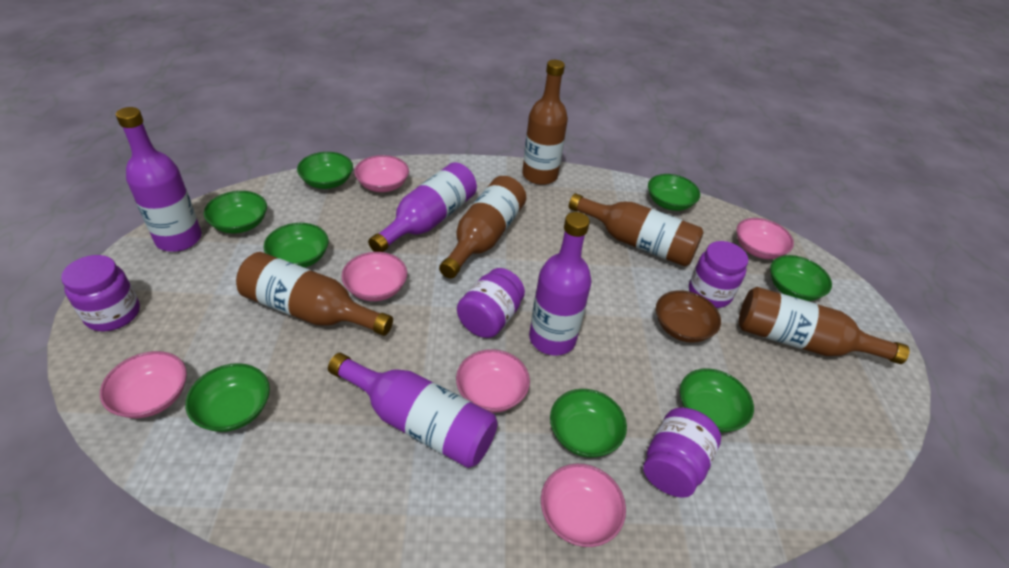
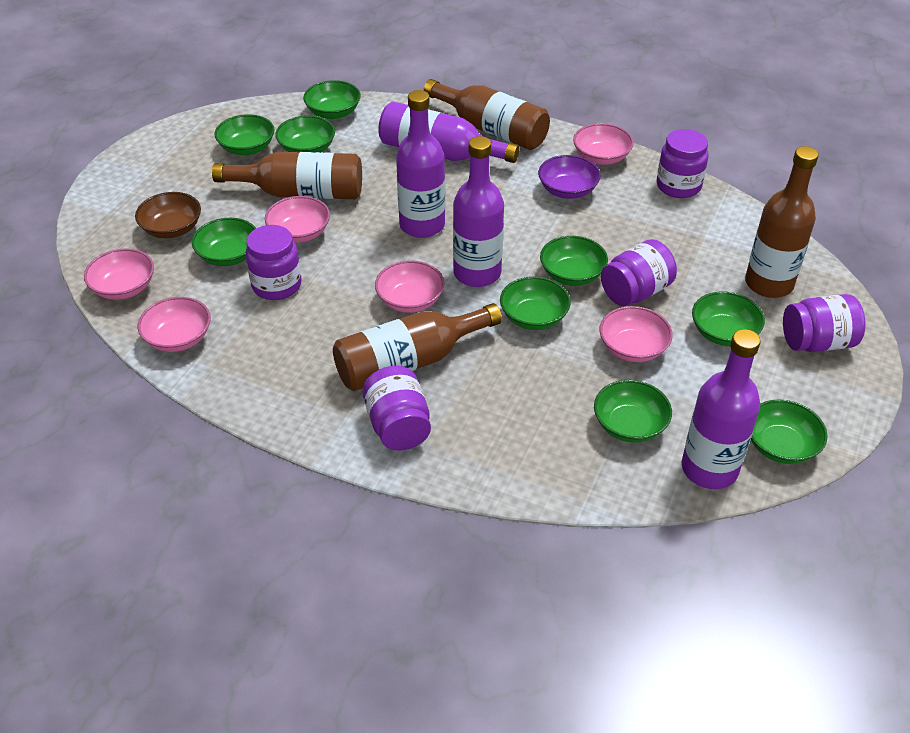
brown bottle: [236,252,393,336] [439,176,526,279] [522,60,568,185] [569,193,704,267] [739,287,909,364] = 5 -> [212,152,362,199] [333,303,502,391] [424,79,550,150] [745,146,819,298] = 4
green bowl: [185,363,270,432] [204,191,267,233] [264,223,329,268] [297,152,353,189] [550,389,627,458] [648,174,700,211] [680,368,754,433] [770,255,832,301] = 8 -> [192,218,256,266] [214,114,274,155] [275,115,335,152] [303,80,361,119] [500,276,571,330] [540,236,608,286] [594,380,672,443] [692,292,765,346] [751,400,828,464] = 9
purple bowl: none = 0 -> [538,155,601,199] = 1
purple jar: [61,255,140,331] [457,268,525,338] [643,408,721,498] [689,241,748,308] = 4 -> [245,225,302,300] [362,366,431,451] [601,239,677,306] [657,129,709,198] [783,294,866,352] = 5

